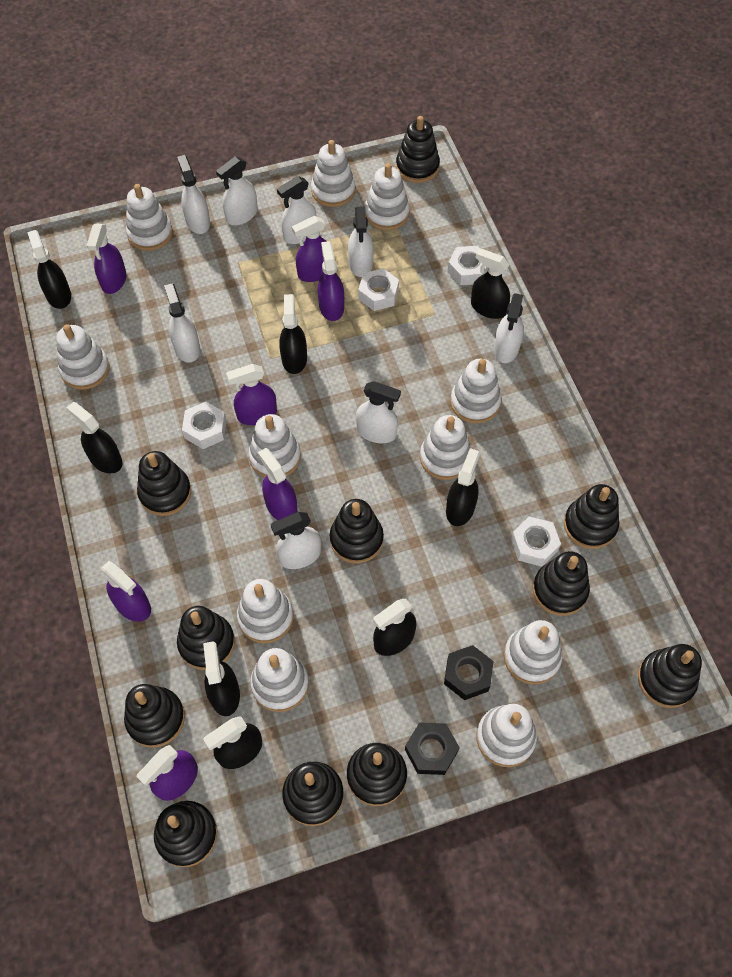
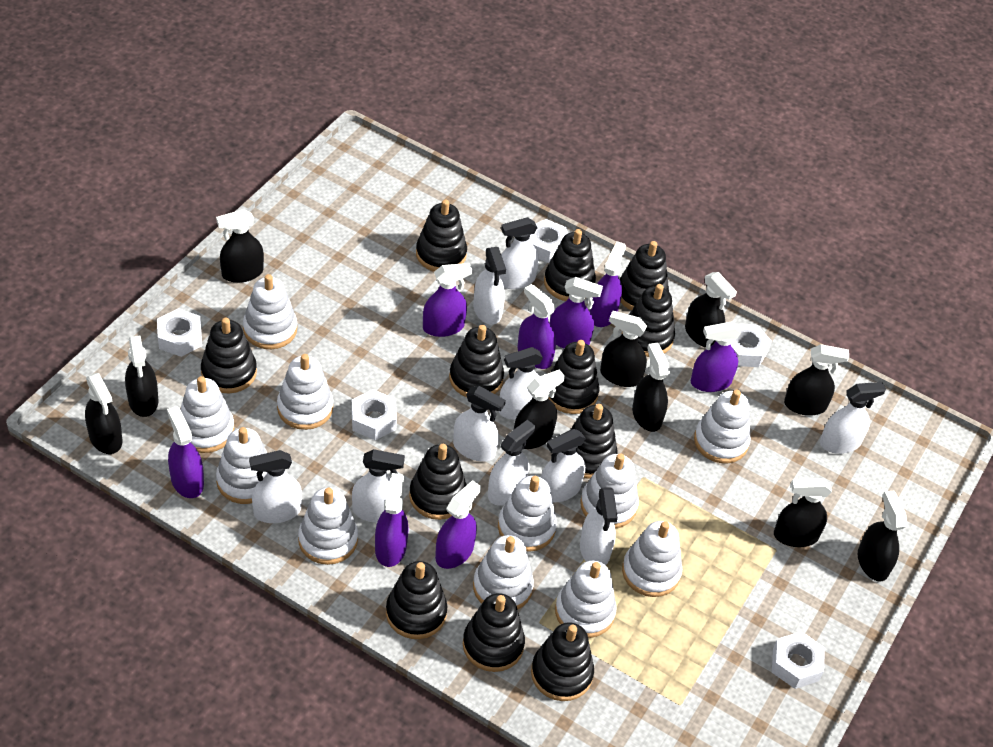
black nut: [405,722,460,775] [444,645,494,700] = 2 -> none = 0
black spray bottle: [27,230,71,309] [67,402,123,473] [203,641,240,716] [203,717,262,769] [279,294,307,374] [373,599,417,656] [446,448,480,526] [471,248,510,319] = 8 -> [85,373,122,454] [125,335,158,417] [216,209,264,283] [514,369,565,449] [600,311,647,387] [632,343,670,432] [685,272,737,348] [774,478,832,547] [784,344,849,416] [858,490,907,581] = 10
black stacking toy: [124,684,185,748] [137,451,191,516] [154,801,217,867] [177,606,235,670] [282,762,344,826] [330,499,384,564] [347,743,407,806] [396,116,440,183] [533,551,590,616] [564,484,619,549] [638,644,702,708] = 11 -> [201,318,257,393] [386,561,448,639] [409,444,467,520] [416,200,467,271] [449,325,504,397] [463,593,525,672] [531,622,594,701] [544,229,596,301] [548,340,600,414] [570,404,618,479] [620,241,669,310] [622,284,675,357] = 12
purple spray bottle: [87,223,126,294] [101,561,151,622] [137,745,198,801] [226,364,277,425] [258,448,297,520] [292,216,327,282] [318,241,344,321] = 7 -> [167,406,204,498] [375,473,409,567] [423,263,472,337] [435,480,481,569] [517,284,556,369] [550,277,603,348] [590,241,626,327] [691,322,741,392] = 8
white nut: [182,402,227,449] [358,268,399,311] [447,246,488,285] [511,516,561,567] = 4 -> [157,308,202,357] [351,390,397,440] [529,219,567,263] [731,324,772,367] [772,631,825,689] = 5
white spray bottle: [164,283,200,362] [177,155,210,234] [216,156,258,225] [270,512,321,569] [277,176,316,244] [348,206,374,277] [356,381,401,443] [494,293,524,363] = 8 -> [249,450,302,523] [352,449,405,523] [453,386,506,461] [473,247,506,325] [488,420,535,506] [499,217,539,289] [499,347,543,420] [541,429,586,503] [580,487,618,565] [820,382,886,454] = 10

